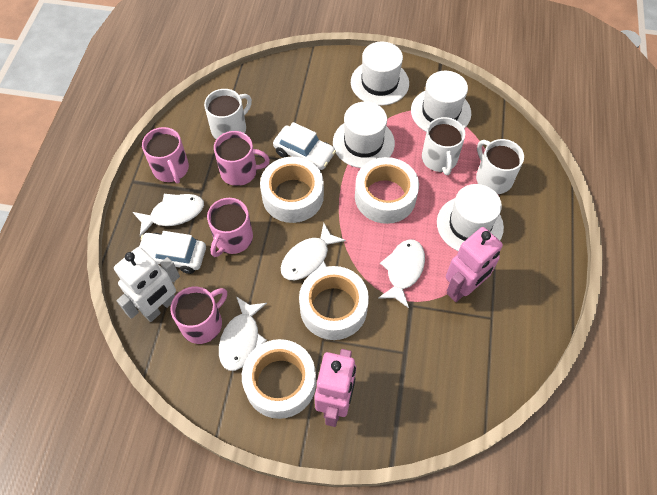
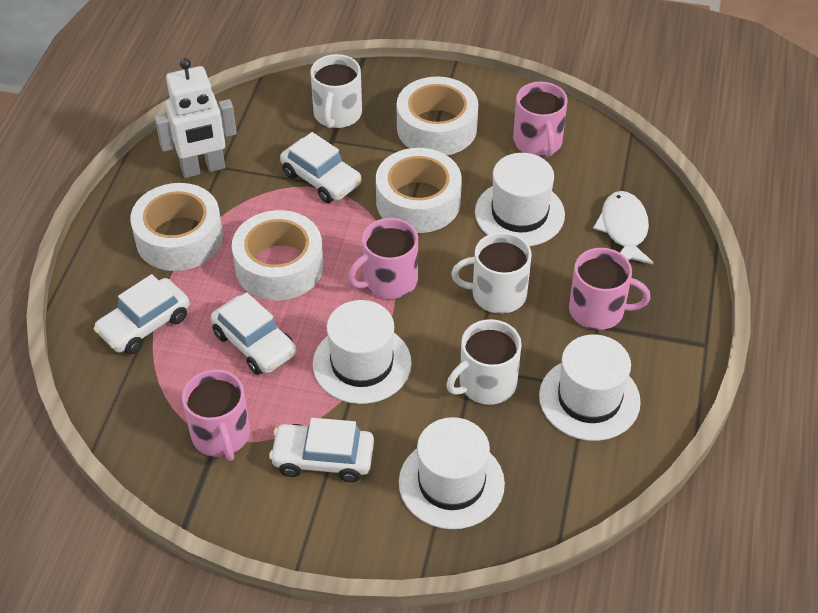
pink robot: [314,349,356,427] [446,227,503,302] = 2 -> none = 0
white car: [139,231,206,274] [273,122,336,170] = 2 -> [94,274,189,355] [211,292,296,375] [269,418,374,482] [280,132,362,203] = 4
white fish: [133,194,204,237] [219,297,267,371] [281,223,346,280] [378,239,425,308] = 4 -> [593,191,654,264] = 1

